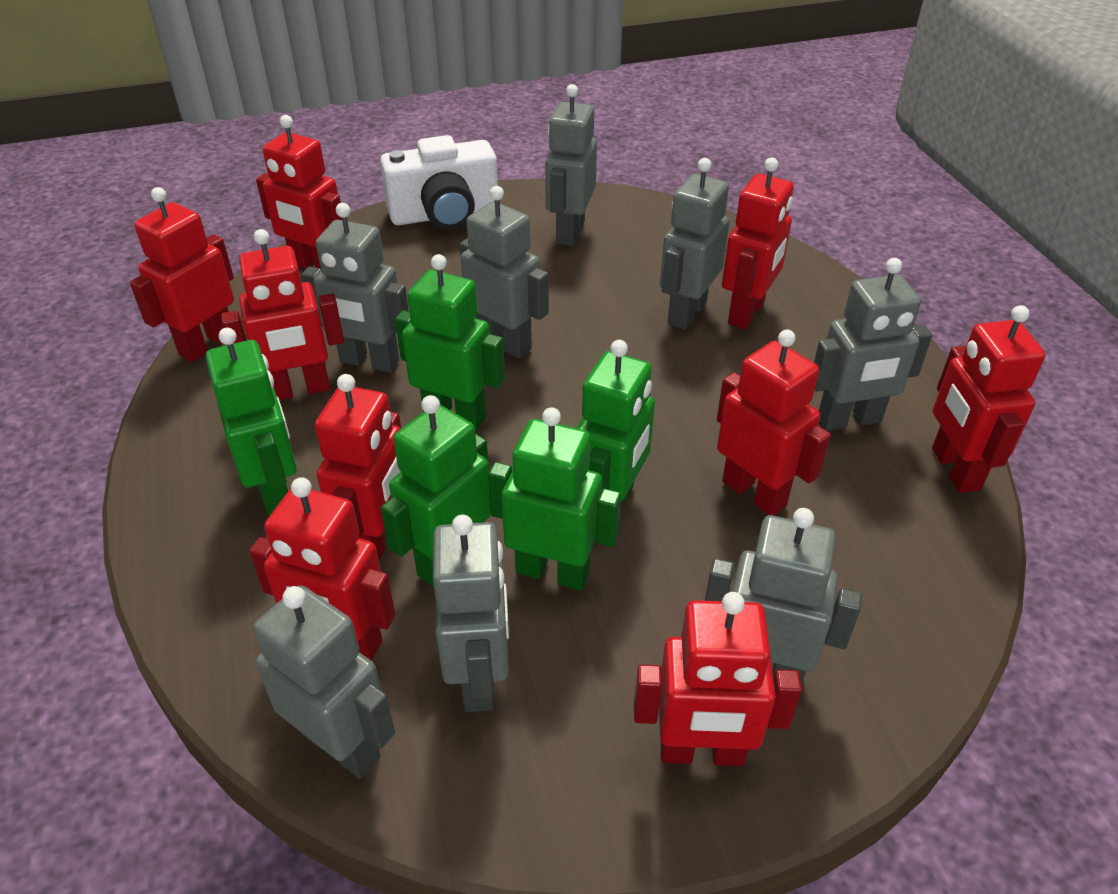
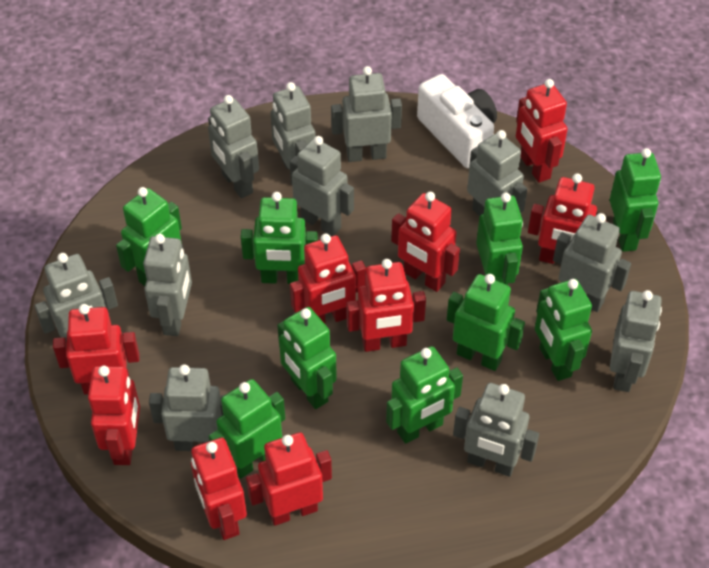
green robot: [206,328,297,516] [381,395,491,587] [395,254,505,430] [488,407,621,590] [577,340,655,501] = 5 -> [116,187,182,286] [209,379,285,479] [241,192,318,284] [277,307,337,409] [386,346,463,444] [447,274,525,371] [476,193,523,285] [535,279,592,381] [610,148,661,252] = 9
grey robot: [253,585,395,779] [302,203,409,373] [433,515,509,712] [460,186,549,358] [545,84,597,246] [660,158,729,330] [705,508,862,685] [814,258,932,431] = 8 -> [35,253,118,342] [143,234,192,336] [149,364,224,451] [208,95,259,198] [270,82,316,169] [290,136,354,236] [331,66,402,162] [453,383,539,477] [467,130,527,216] [553,213,631,312] [610,290,662,392] = 11

